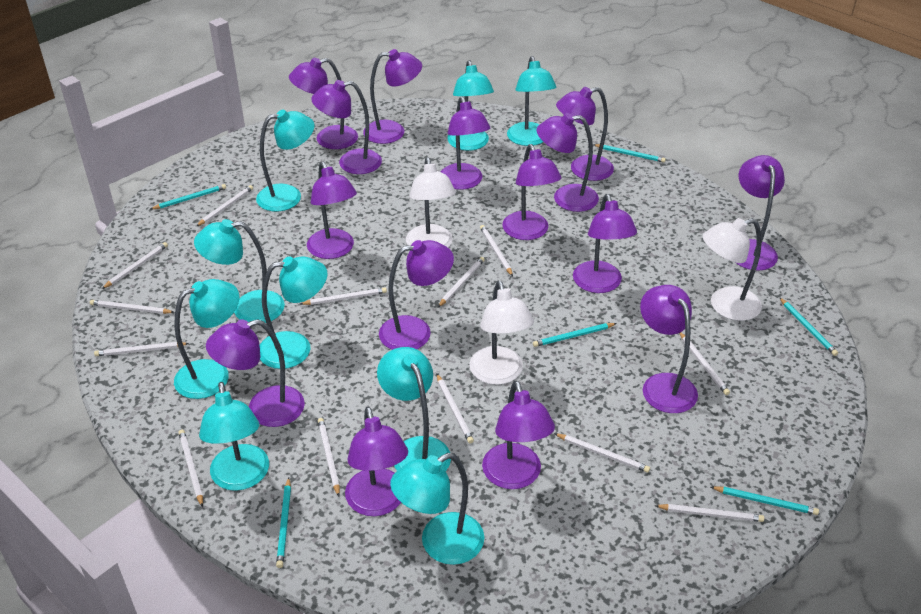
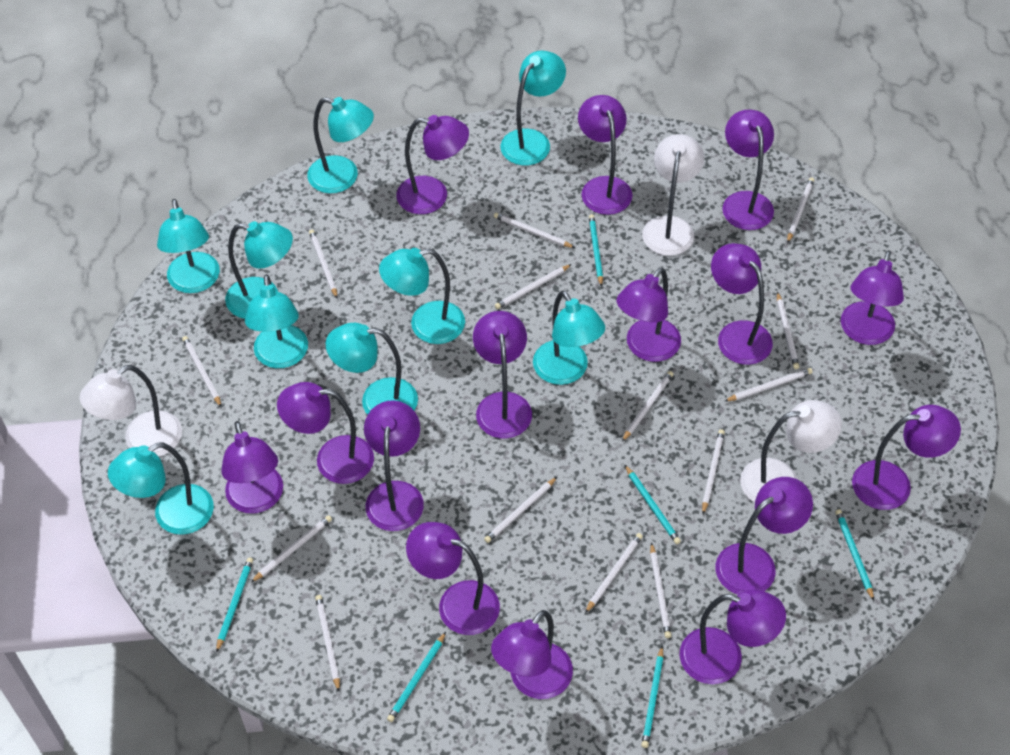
white pencil: [90,300,174,314] [94,342,189,356] [102,242,168,289] [179,430,203,507] [196,185,253,226] [300,287,387,305] [318,418,340,496] [437,374,474,444] [438,257,485,307] [480,225,513,276] [554,433,650,473] [655,504,764,522] [679,332,730,395] = 13 -> [182,336,221,407] [251,515,332,582] [309,230,338,298] [315,595,340,692] [484,477,557,543] [494,213,575,248] [495,264,572,309] [585,533,643,613] [622,371,674,442] [650,543,672,638] [702,429,725,514] [725,368,813,401] [777,292,799,369] [787,177,814,243] = 14

